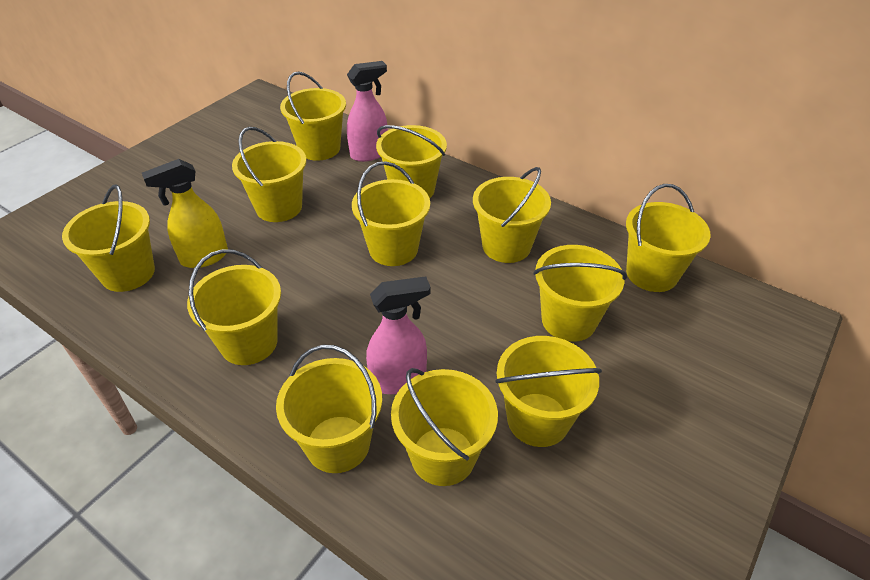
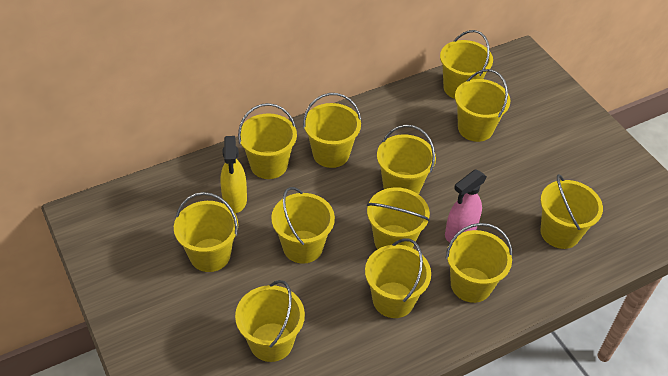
pink spray bottle: [347,61,388,162] [366,276,430,394] = 2 -> [445,170,487,242] = 1

